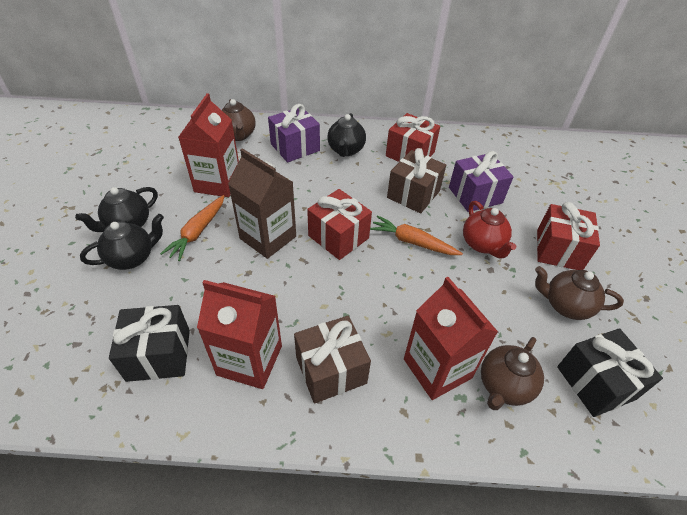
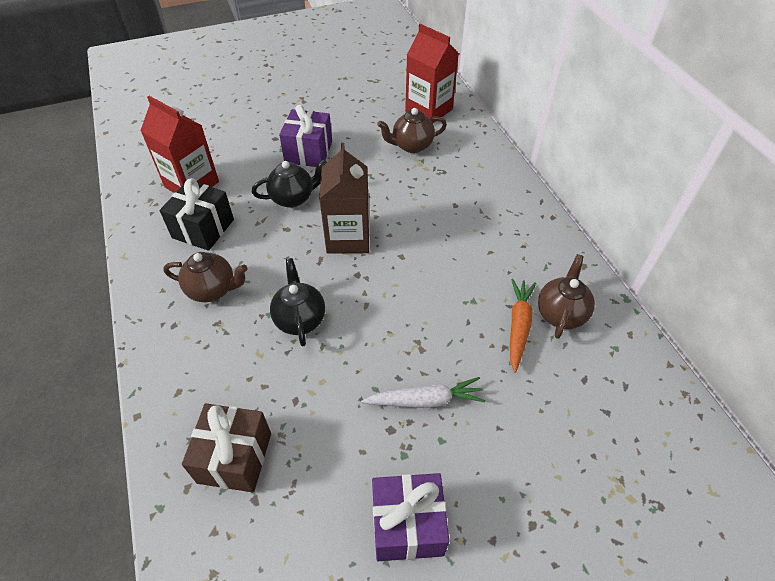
black gift: [109,305,190,382] [557,328,663,417] = 2 -> [160,178,234,251] = 1
black teapot: [75,187,158,232] [80,214,164,270] [327,113,366,157] = 3 -> [252,159,327,208] [270,258,325,346] = 2
brown gift: [294,316,371,404] [387,148,446,214] = 2 -> [182,404,271,492] = 1
orange carrot: [160,195,224,261] [370,215,463,255] = 2 -> [510,279,536,373] = 1
red carton: [178,93,239,197] [197,280,282,389] [404,277,498,400] = 3 -> [140,96,219,193] [405,24,459,123] = 2
red gift: [307,189,372,260] [386,113,440,162] [537,202,600,270] = 3 -> none = 0
red teapot: [463,201,516,259] = 1 -> none = 0
white carrot: none = 0 -> [361,377,485,408] = 1

